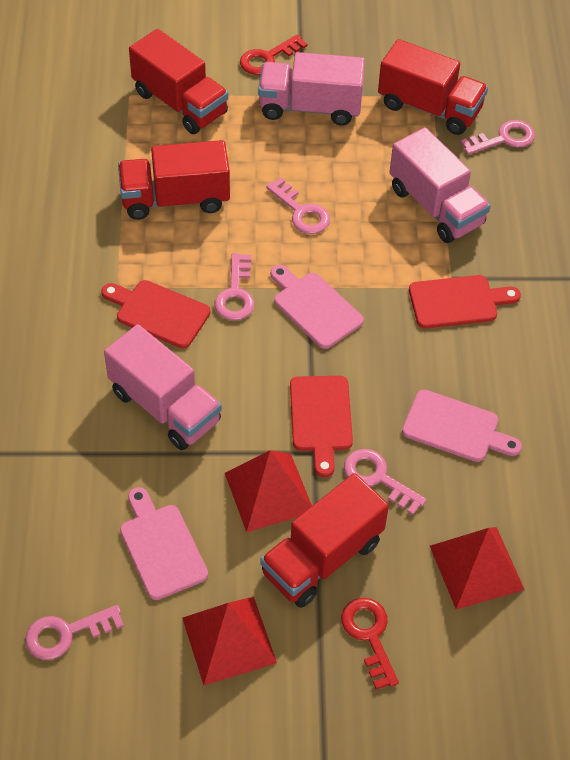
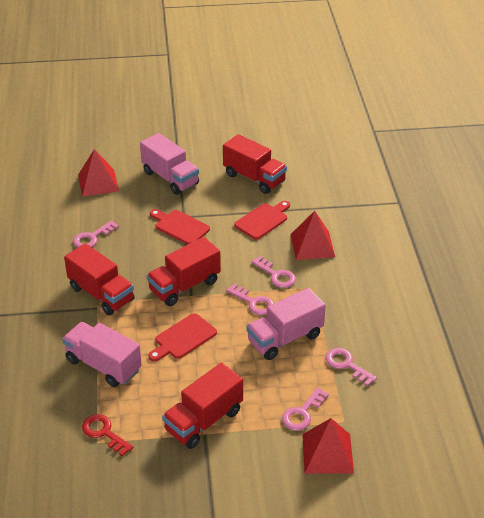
pink cutting board: [120,487,208,600] [270,265,364,349] [402,390,522,462] = 3 -> none = 0
red key: [240,34,307,75] [341,598,399,690] = 2 -> [82,414,134,457] = 1

